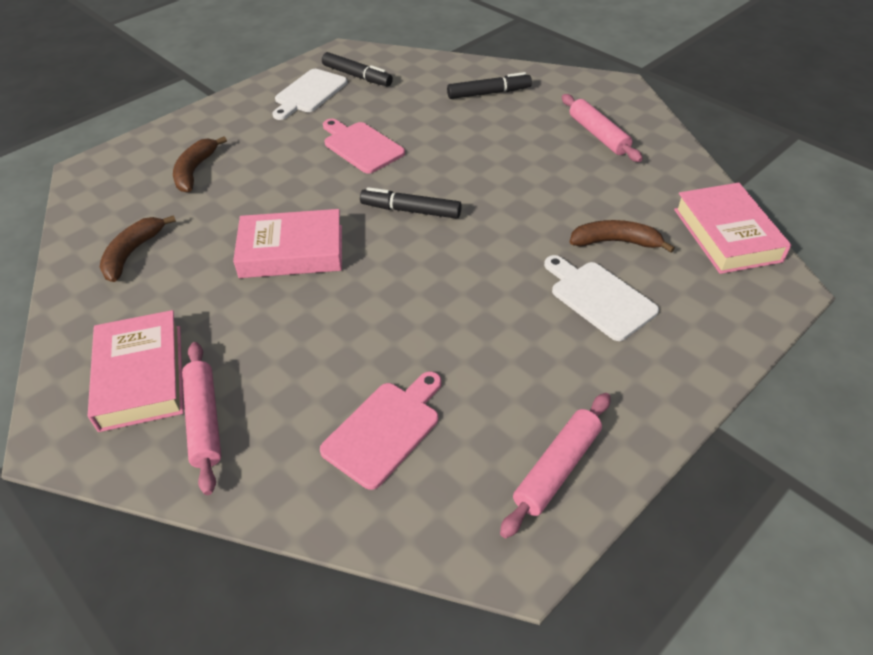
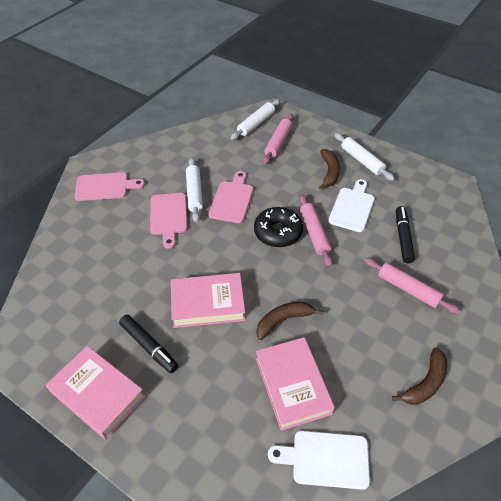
black donut: none = 0 -> [254,207,303,247] = 1
black marker: [322,52,393,87] [360,187,462,219] [447,72,532,99] = 3 -> [119,315,178,373] [396,206,415,263] = 2
pink cutting board: [320,371,442,490] [323,119,405,174] = 2 -> [74,172,145,201] [150,193,188,249] [209,171,253,223] = 3
white rolling pin: none = 0 -> [186,158,203,222] [231,99,280,140] [334,133,395,181] = 3

